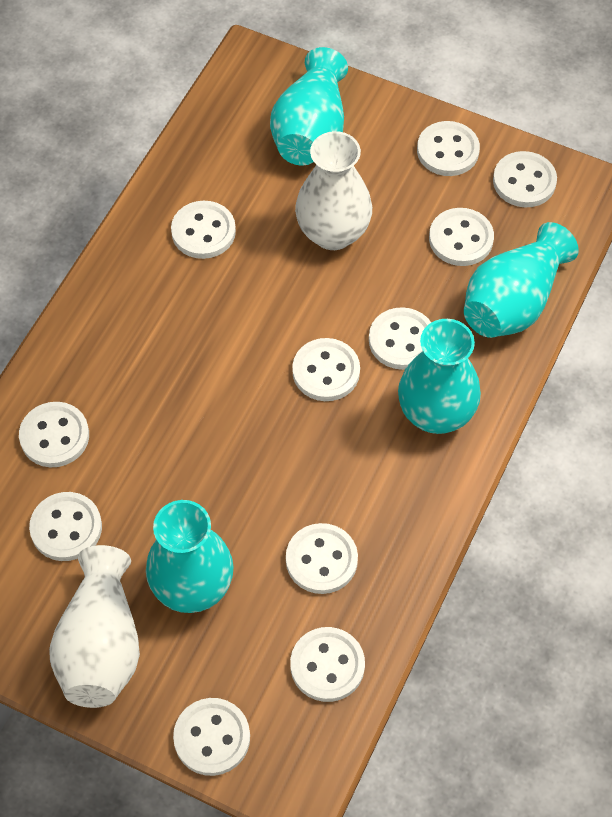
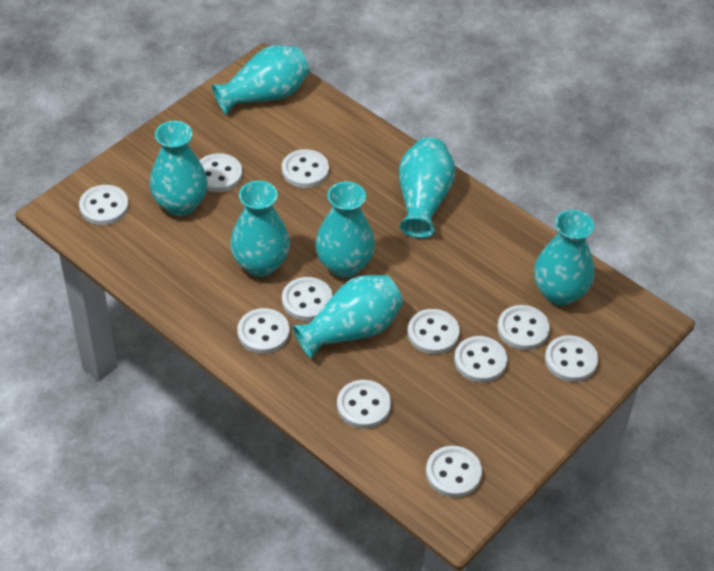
turquoise vase: [146,500,234,613] [270,47,348,166] [398,319,481,434] [464,222,579,338] = 4 -> [150,121,208,216] [212,45,310,115] [230,181,290,277] [292,275,403,359] [315,182,375,278] [399,137,455,238] [534,210,594,306] = 7
white vase: [49,545,140,708] [295,131,372,250] = 2 -> none = 0

